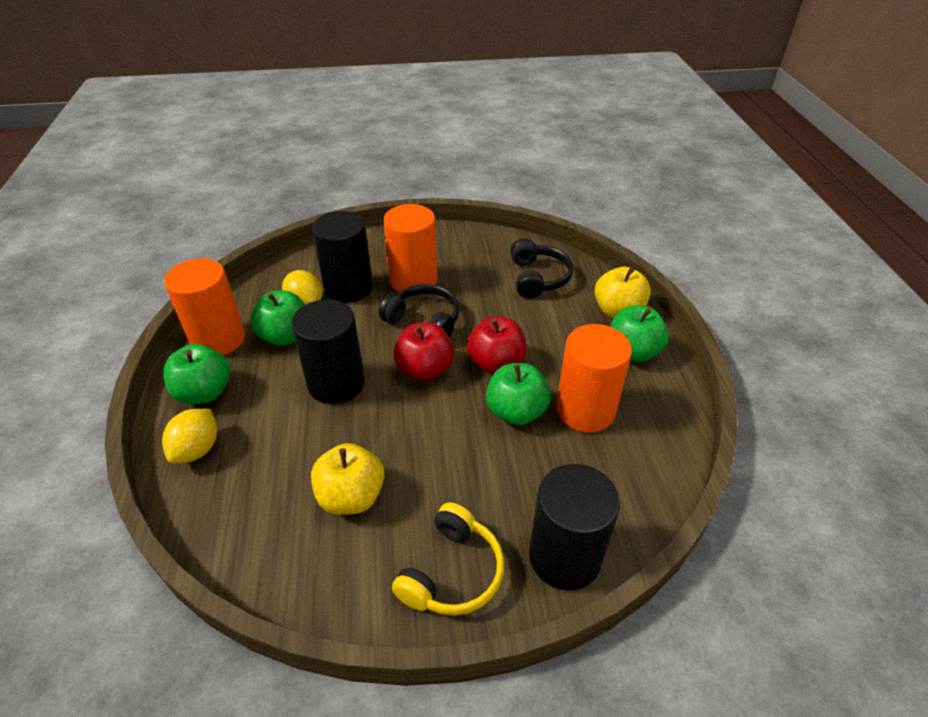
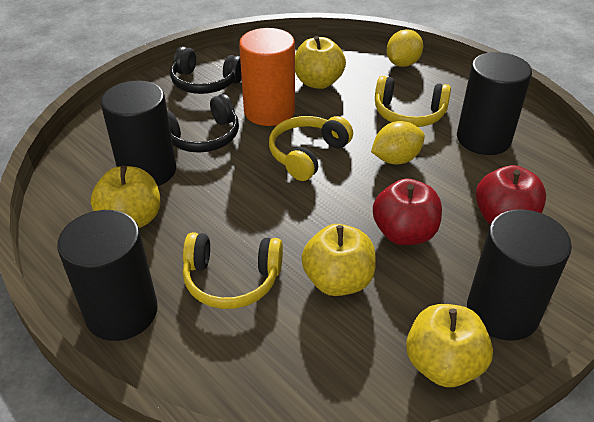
black cylinder: [291,299,365,404] [312,211,373,303] [529,464,620,591] = 3 -> [57,210,158,341] [101,81,176,186] [457,52,532,155] [467,209,572,340] = 4
green apple: [163,344,230,404] [250,290,305,346] [486,363,551,425] [610,306,669,362] = 4 -> none = 0
orange cylinder: [164,258,245,355] [383,204,437,292] [556,324,632,433] = 3 -> [239,28,295,126] = 1
yellow apple: [311,443,384,515] [595,267,651,319] = 2 -> [91,166,160,228] [295,36,346,89] [302,224,376,296] [406,304,493,387] = 4
yellow headphones: [392,502,504,615] = 1 -> [183,232,283,309] [269,116,353,181] [375,76,451,127] = 3

